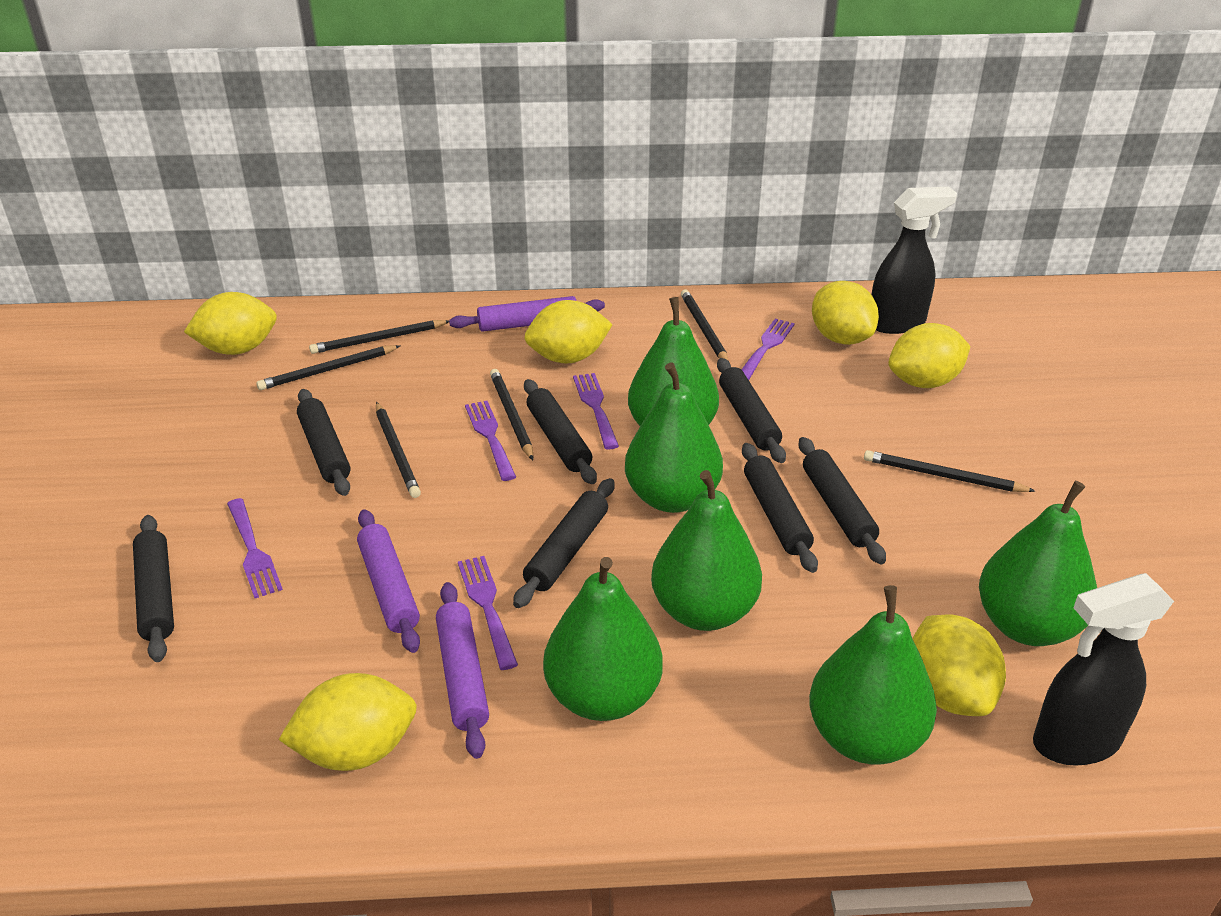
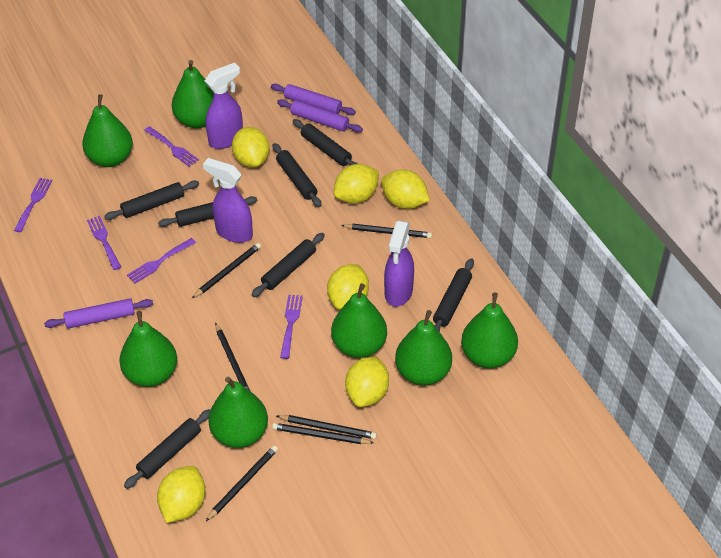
black spray bottle: [872,187,957,334] [1033,573,1174,766] = 2 -> none = 0
green pear: [543,557,663,721] [625,362,723,513] [628,297,719,426] [651,470,762,631] [809,585,937,765] [979,481,1097,646] = 6 -> [82,94,133,167] [119,311,177,387] [172,60,214,128] [208,377,268,448] [331,283,387,358] [395,310,452,386] [461,293,518,368] = 7
purple spray bottle: none = 0 -> [203,158,253,243] [205,63,243,149] [384,221,414,307] = 3

